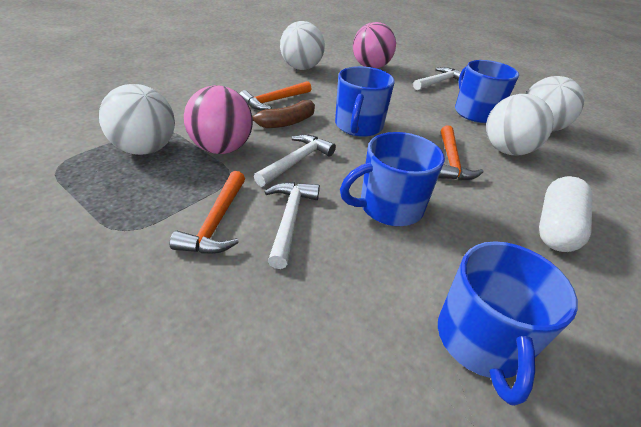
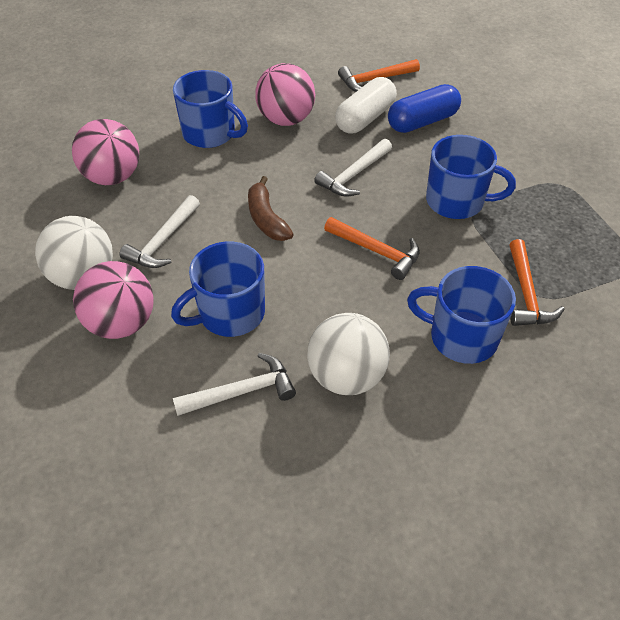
blue capsule: none = 0 -> [388,84,461,133] = 1
pink ball: [184,85,253,154] [353,22,396,69] = 2 -> [72,119,139,185] [73,261,154,339] [255,63,315,126] = 3
white ball: [99,84,175,155] [280,21,325,70] [486,94,554,155] [526,76,584,132] = 4 -> [35,216,113,290] [307,313,390,395] = 2

